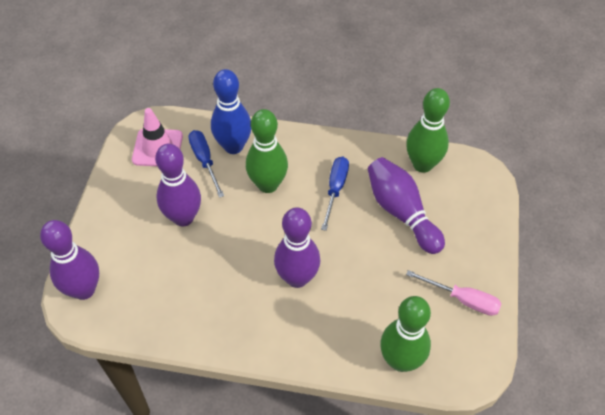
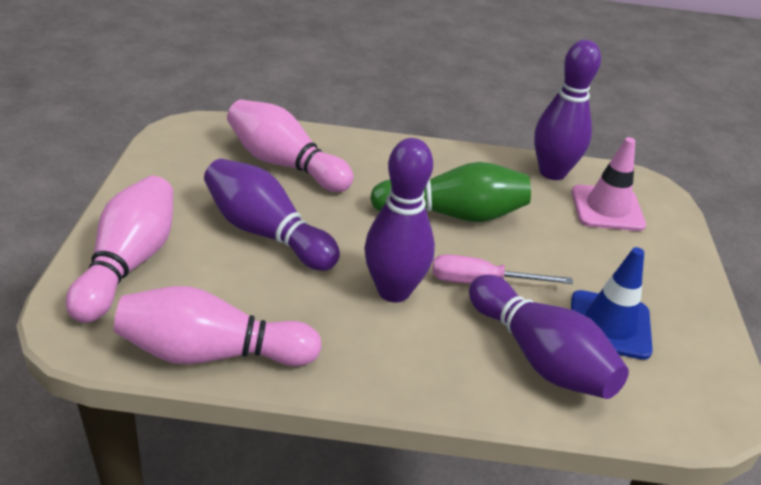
blue bowling pin: [211,69,251,154] = 1 -> none = 0
blue screwdriver: [189,130,224,198] [321,157,349,231] = 2 -> none = 0
blue traffic cone: none = 0 -> [571,247,653,360] = 1
green bowling pin: [246,109,288,193] [380,296,431,372] [406,88,450,173] = 3 -> [370,162,531,222] = 1
pink bowling pin: none = 0 -> [66,176,173,323] [114,286,322,366] [227,99,354,192] = 3

